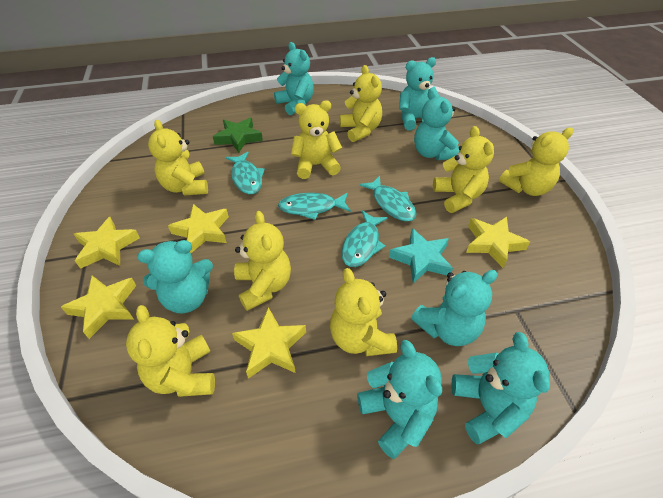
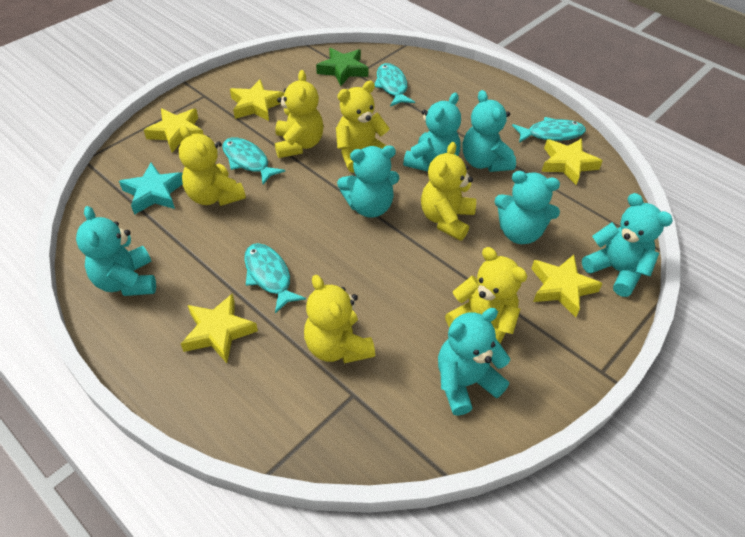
yellow teddy bear: [126,305,215,397] [148,120,208,196] [234,211,291,311] [291,100,342,179] [330,268,397,356] [339,65,382,142] [433,126,494,213] [499,127,573,196] = 8 -> [179,126,246,206] [275,70,324,158] [304,275,375,364] [336,81,390,173] [421,142,476,241] [445,247,527,343] = 6

